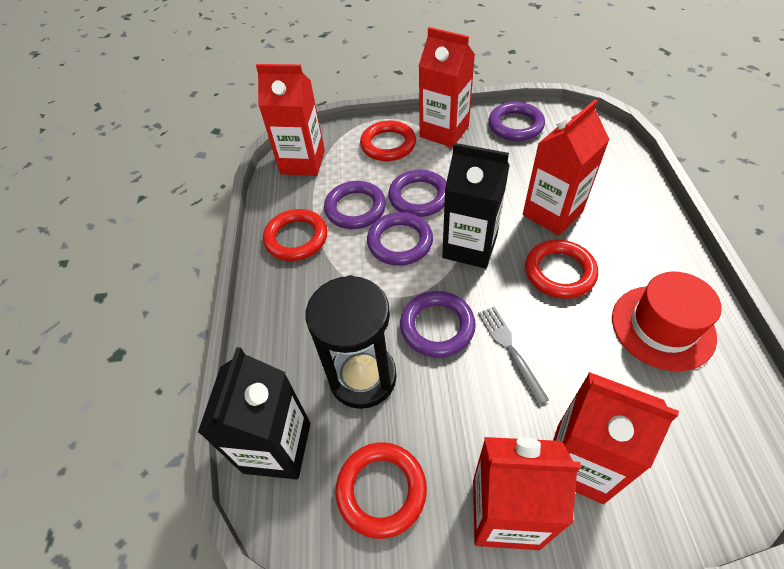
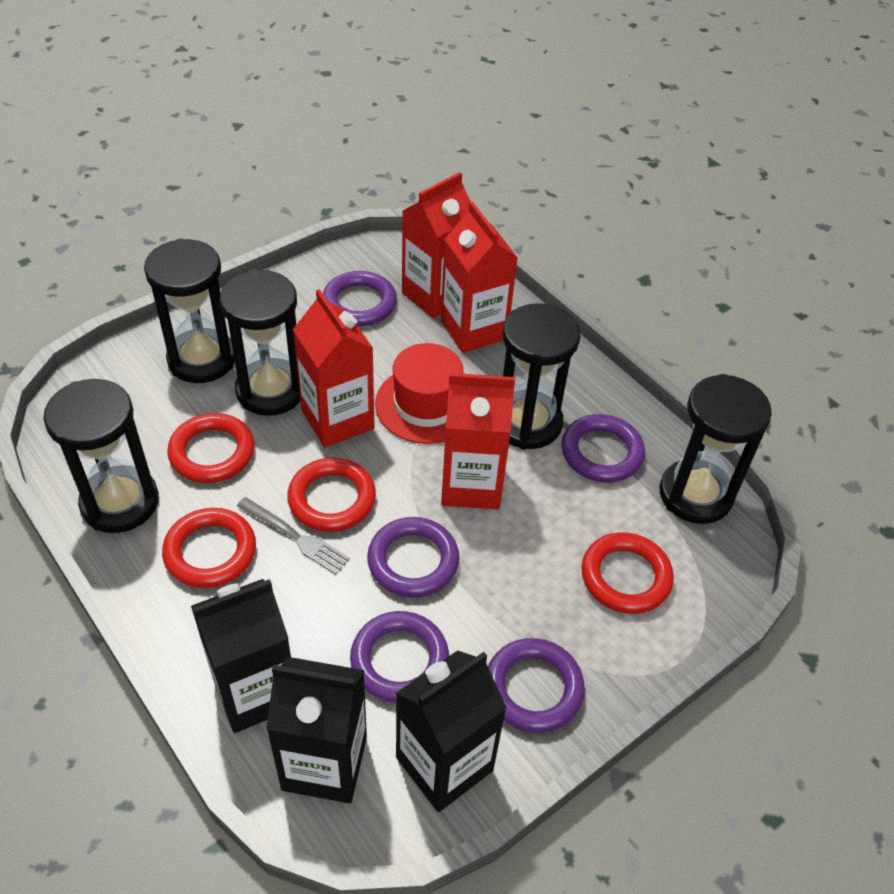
black carton: [198,347,311,479] [442,143,510,269] = 2 -> [191,579,291,733] [266,657,367,803] [396,650,507,812] = 3
black hourglass: [305,275,397,409] = 1 -> [43,379,159,533] [144,239,235,383] [219,269,301,416] [503,303,580,449] [660,374,772,524] = 5
red carton: [256,64,325,176] [419,27,475,147] [473,437,581,550] [523,99,610,236] [553,372,679,504] = 5 -> [293,289,374,448] [402,172,471,318] [441,201,518,353] [441,373,515,509] = 4

